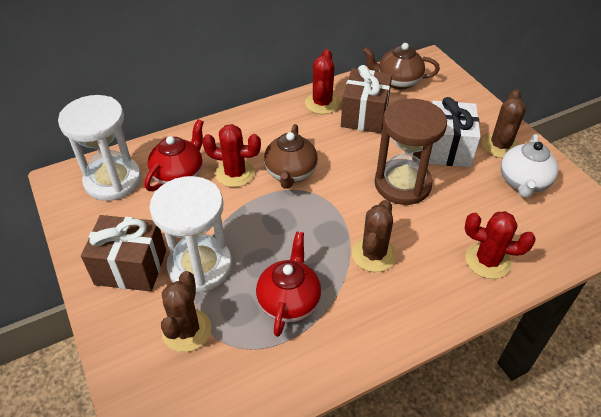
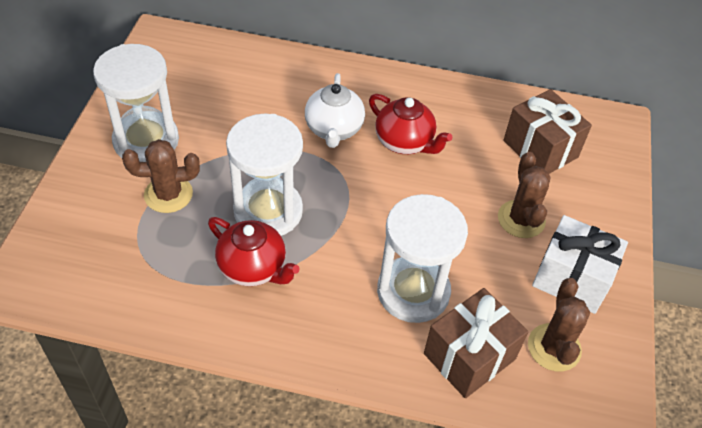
brown hourglass: [375,99,447,205] = 1 -> none = 0
brown teapot: [264,124,318,189] [363,43,440,89] = 2 -> none = 0
red cactus: [202,124,261,187] [305,49,340,114] [465,211,535,279] = 3 -> none = 0
white hourglass: [58,95,141,201] [150,176,232,292] = 2 -> [93,44,179,162] [226,114,303,236] [377,194,468,323] = 3

